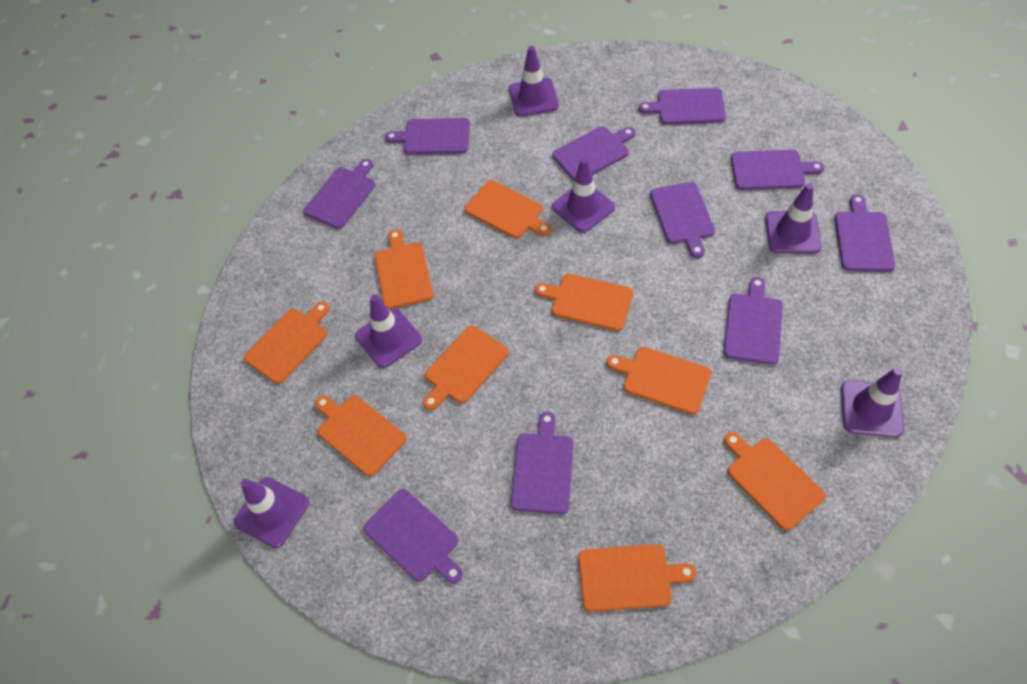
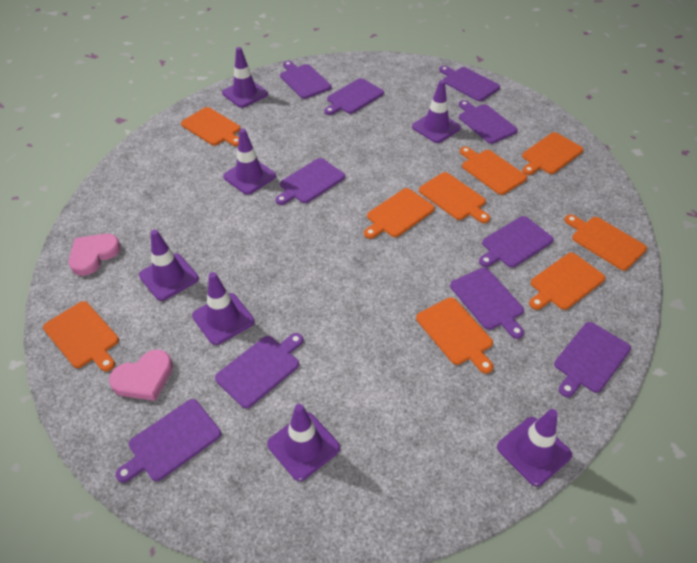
pink heart: none = 0 -> [69,234,121,276] [109,350,173,401] = 2
purple traffic cone: [234,477,309,548] [355,295,422,368] [509,46,559,117] [552,158,615,233] [765,183,821,253] [841,367,904,437] = 6 -> [139,230,199,301] [192,272,254,345] [222,47,268,108] [223,129,276,195] [267,404,340,481] [412,80,461,143] [497,409,572,486] = 7

